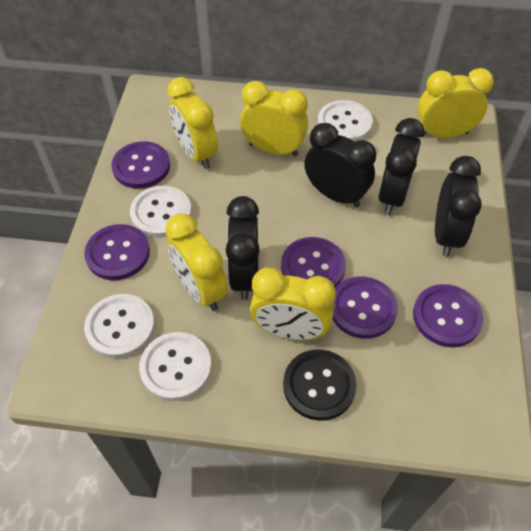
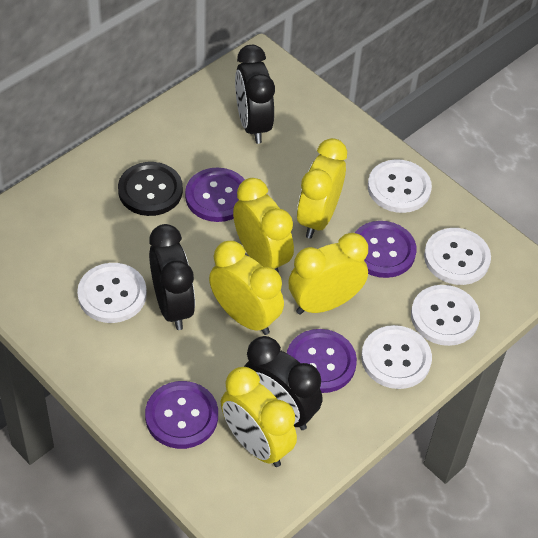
black clock: [226,196,260,300] [304,123,376,207] [378,118,425,215] [435,156,482,256] = 4 -> [149,224,195,330] [235,45,275,144] [244,336,322,430] = 3
purple button: [84,224,150,280] [111,141,170,189] [281,237,346,288] [332,276,398,339] [413,284,484,347] = 5 -> [145,381,218,449] [185,168,245,222] [287,329,357,393] [355,221,417,278] = 4
white button: [84,294,155,358] [130,186,192,238] [139,332,212,401] [318,100,373,142] = 4 -> [77,263,147,323] [361,325,432,389] [368,159,432,213] [411,285,480,346] [424,228,491,285] = 5

